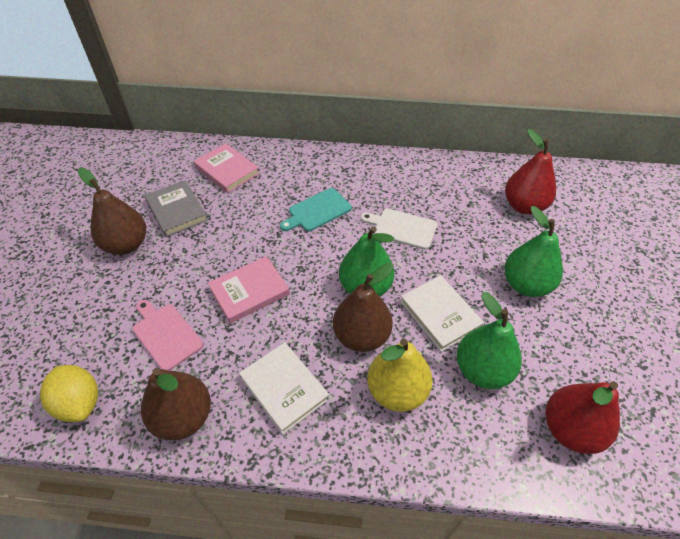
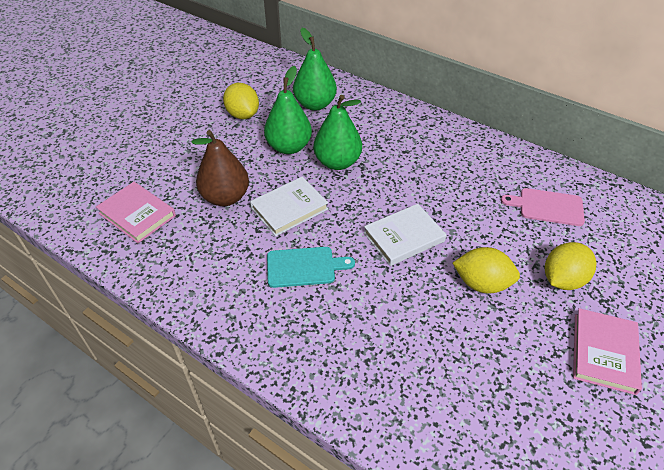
brown pear: [78,168,146,255] [141,368,211,441] [333,263,393,352] = 3 -> [191,130,249,206] = 1
grey book: [145,180,208,237] = 1 -> none = 0
red pear: [505,129,556,214] [545,381,620,454] = 2 -> none = 0
white cutting board: [361,208,437,250] = 1 -> none = 0
yellow lemon: [40,365,98,422] = 1 -> [223,83,259,119] [453,247,520,293] [545,242,596,290] = 3
yellow pear: [367,339,433,412] = 1 -> none = 0

